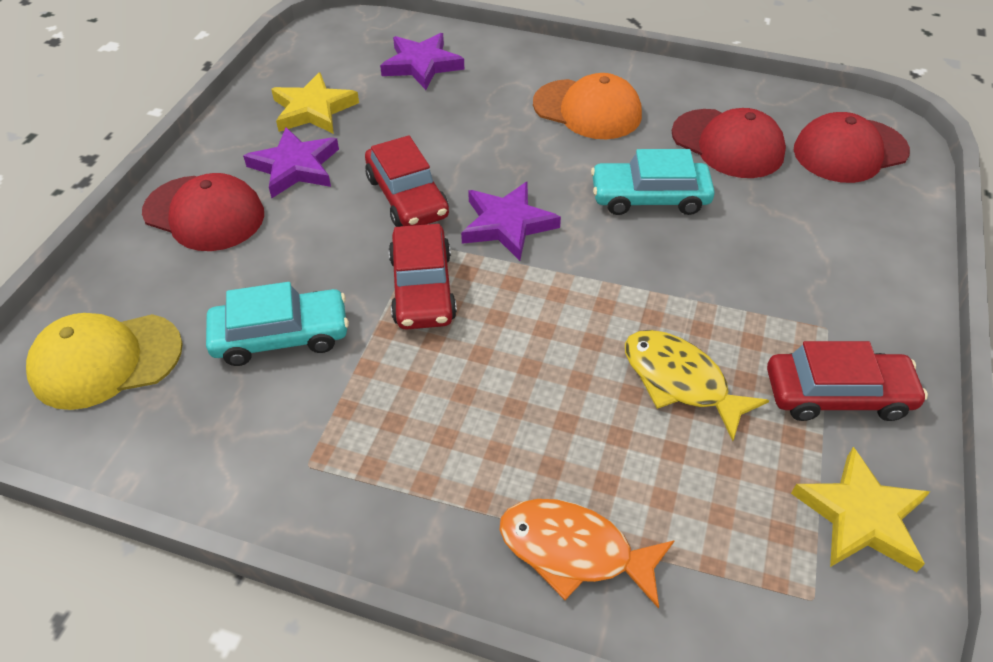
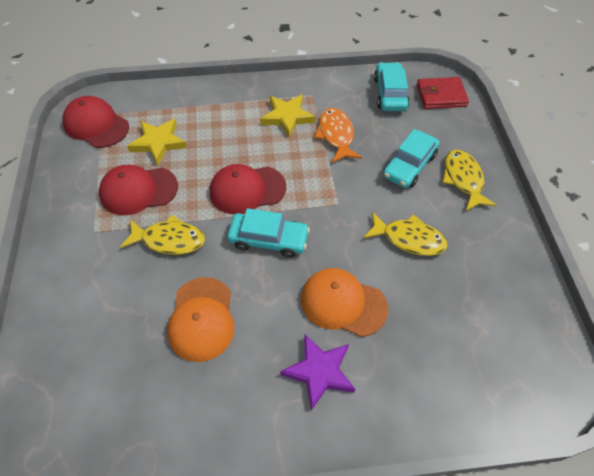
orange cap: [533,73,642,139] = 1 -> [167,277,234,362] [301,268,388,337] = 2
purple star: [243,128,339,198] [380,33,464,90] [461,182,561,261] = 3 -> [280,335,355,410] = 1
red car: [365,135,449,227] [389,224,457,330] [767,341,928,421] = 3 -> none = 0
red wallet: none = 0 -> [417,77,469,109] = 1
turquoise car: [206,282,349,366] [591,149,715,215] = 2 -> [227,208,310,258] [374,62,410,111] [383,129,440,188] = 3
yellow cap: [26,313,183,410] = 1 -> none = 0
yellow fish: [625,330,769,441] = 1 -> [120,215,205,255] [363,211,448,256] [442,150,497,211] = 3

